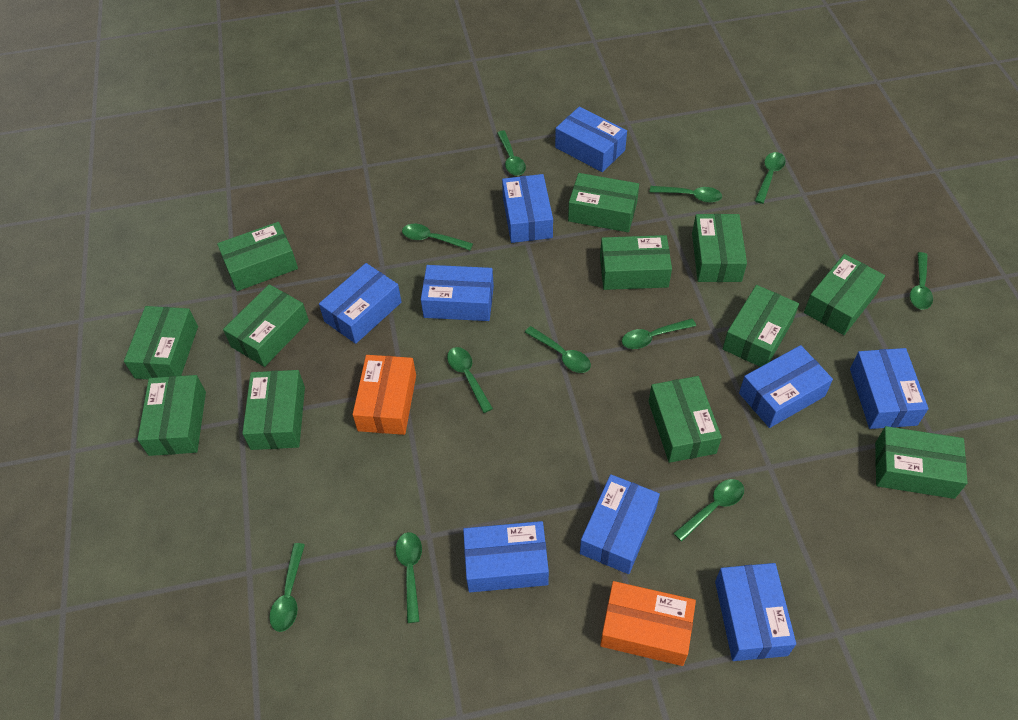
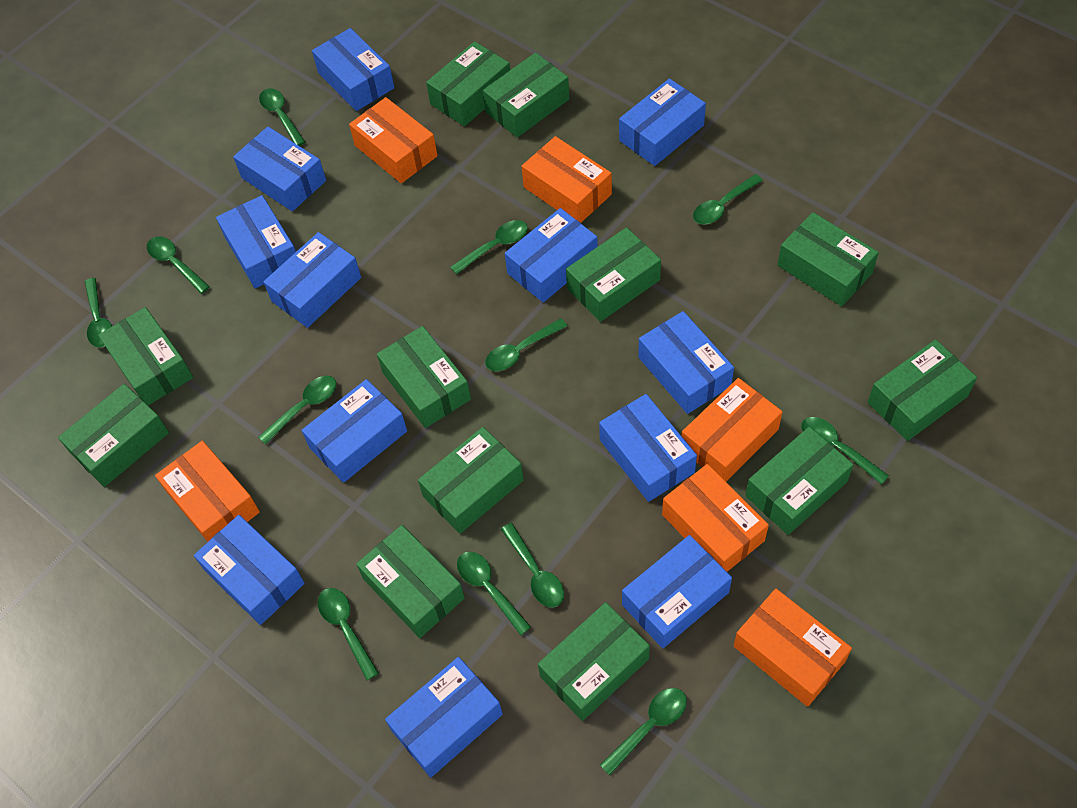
blue box: [319,263,402,344] [421,265,494,321] [463,521,549,592] [502,174,553,243] [555,107,627,172] [580,474,660,574] [715,563,796,661] [739,345,833,428] [850,348,929,429] = 9 -> [194,515,305,625] [216,195,296,288] [233,127,326,211] [263,232,361,328] [302,379,407,483] [312,28,395,111] [385,657,503,778] [505,208,598,302] [599,394,697,502] [619,78,706,166] [622,535,732,649] [638,311,734,414] = 12
green spoon: [269,543,305,632] [396,532,422,623] [402,224,473,250] [447,347,493,413] [497,131,526,176] [525,326,591,373] [622,318,696,349] [650,186,722,203] [673,479,744,542] [755,152,786,204] [910,252,933,309] = 11 -> [85,278,112,347] [147,236,210,294] [258,376,336,445] [259,88,305,146] [318,588,379,680] [450,220,528,275] [457,552,531,635] [485,318,567,371] [501,523,564,607] [600,688,687,775] [693,174,763,225] [801,417,889,485] = 12
orange box: [352,355,416,435] [600,581,696,666] = 2 -> [155,441,260,542] [349,97,438,183] [522,136,612,223] [662,464,769,572] [682,378,783,481] [734,589,852,707] = 6

